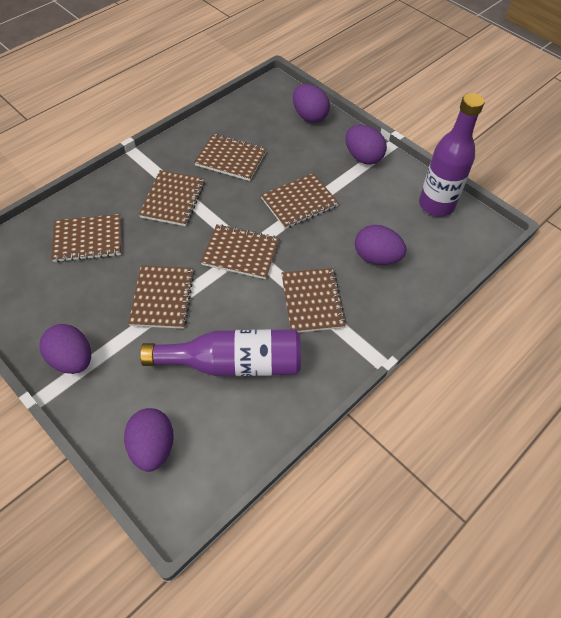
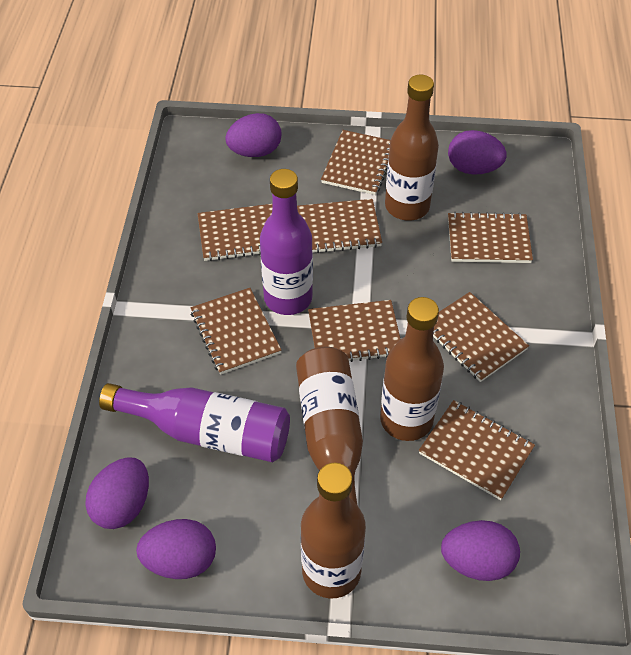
brown bottle: none = 0 -> [296,347,363,506] [301,462,366,598] [380,297,444,441] [385,75,439,220] = 4
brown notebook: [51,214,121,262] [128,265,194,329] [139,170,205,226] [194,134,267,181] [201,224,280,279] [261,173,339,229] [281,268,346,333] = 7 -> [191,288,281,375] [198,204,273,261] [297,199,382,253] [308,300,401,362] [321,130,391,195] [419,400,535,500] [433,292,529,382] [448,212,533,263] = 8

